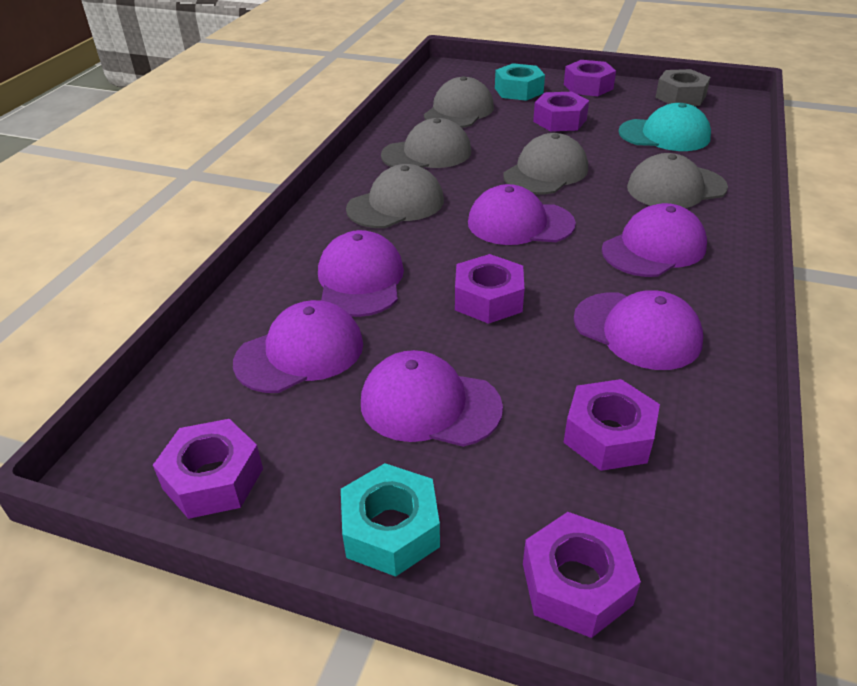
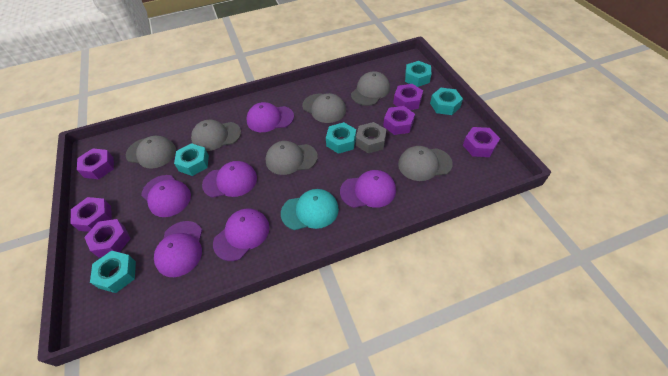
grey cap: [346,164,444,228] [381,118,471,168] [424,76,494,128] [503,133,588,194] [627,153,728,208] = 5 -> [126,136,176,169] [191,120,241,151] [265,141,318,175] [302,93,346,123] [351,71,390,106] [398,146,453,181] = 6
turquoise nut: [341,463,440,577] [495,63,545,101] = 2 -> [90,251,136,293] [174,143,209,176] [326,122,356,154] [405,61,431,87] [430,88,463,115] = 5

